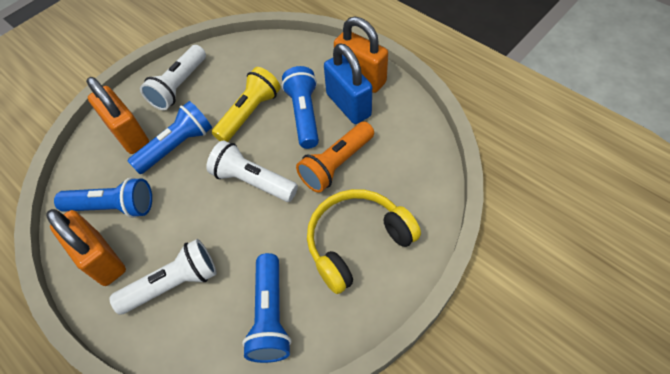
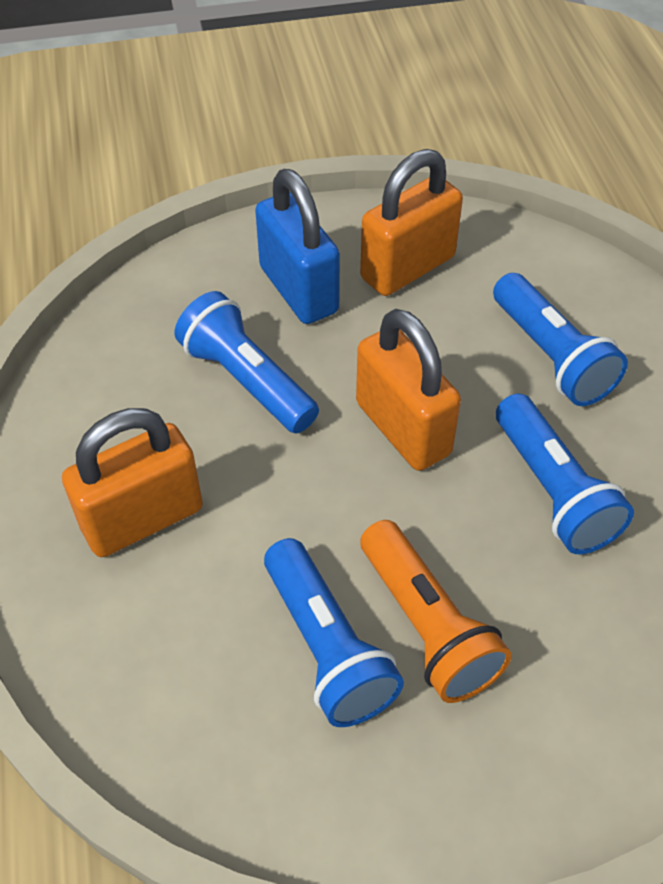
white flashlight: [110,239,217,315] [140,45,206,110] [207,140,298,202] = 3 -> none = 0
yellow flashlight: [212,67,281,142] = 1 -> none = 0
yellow headphones: [307,189,421,294] = 1 -> none = 0

